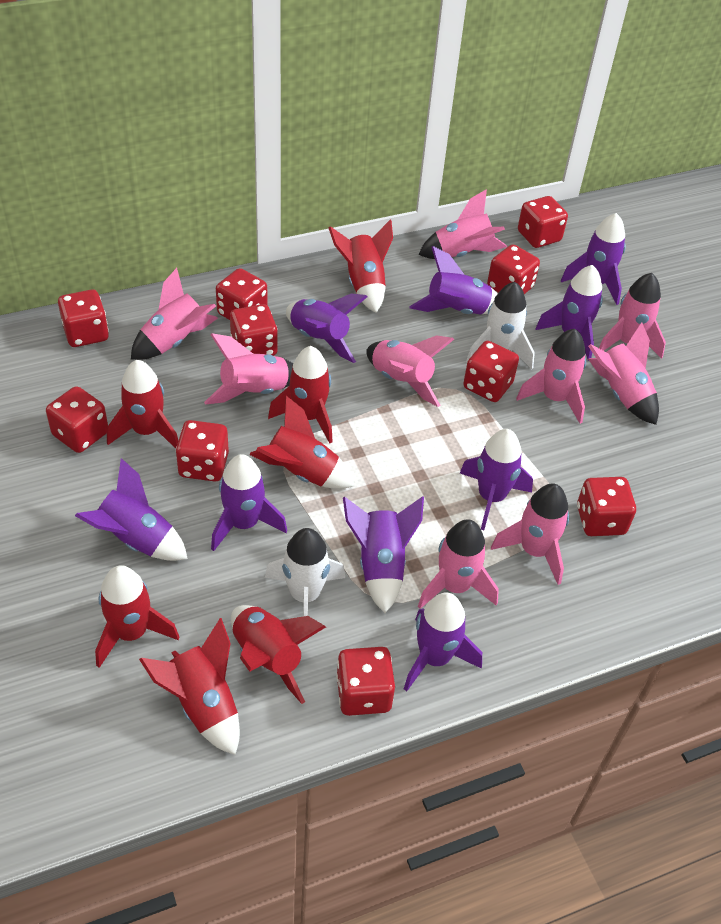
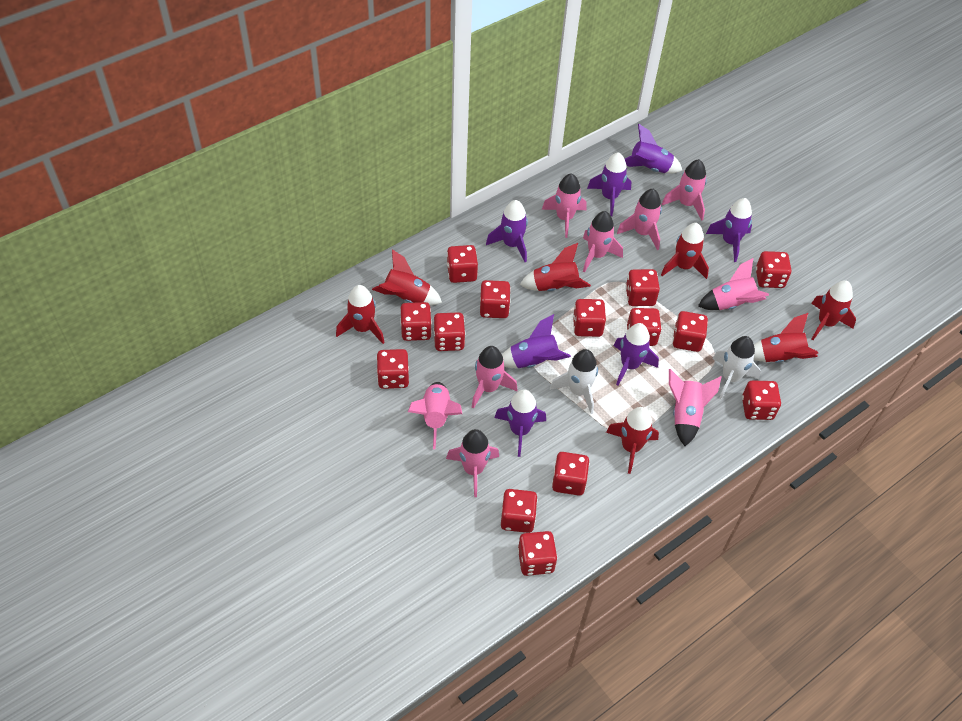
purple rocket: [75,458,188,561] [211,454,287,551] [286,293,367,363] [343,496,424,613] [404,592,482,691] [409,246,498,314] [460,429,533,530] [535,265,603,361] [561,213,626,305] = 9 -> [486,200,528,262] [494,390,546,457] [502,314,571,368] [587,152,632,216] [614,323,659,386] [625,124,682,173] [706,198,752,262] = 7
red dice: [46,386,108,453] [58,290,109,347] [176,420,229,482] [216,268,268,320] [230,304,278,356] [336,647,395,716] [463,341,519,402] [487,244,540,294] [518,196,568,248] [577,477,636,536] = 10 -> [377,349,409,389] [401,302,432,341] [433,312,465,351] [447,245,478,283] [480,280,511,318] [501,489,538,533] [518,531,557,576] [552,452,590,496] [573,299,606,337] [626,269,660,306] [627,308,662,346] [673,311,708,352] [742,380,781,420] [756,251,791,288] = 14

